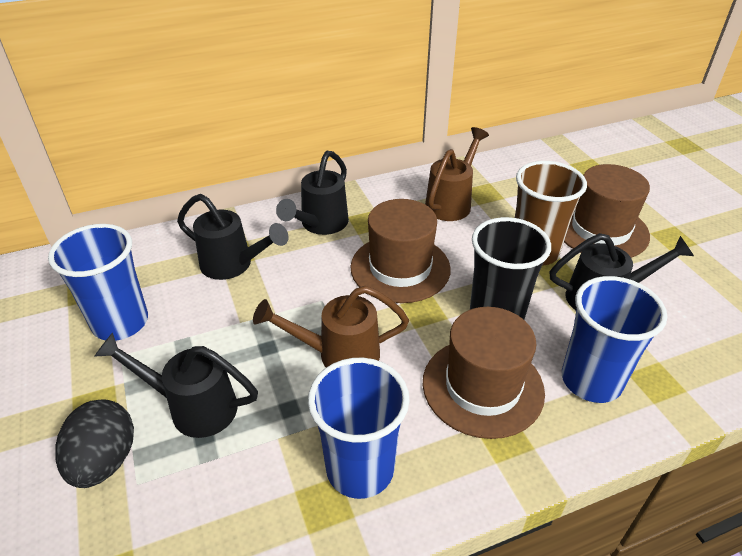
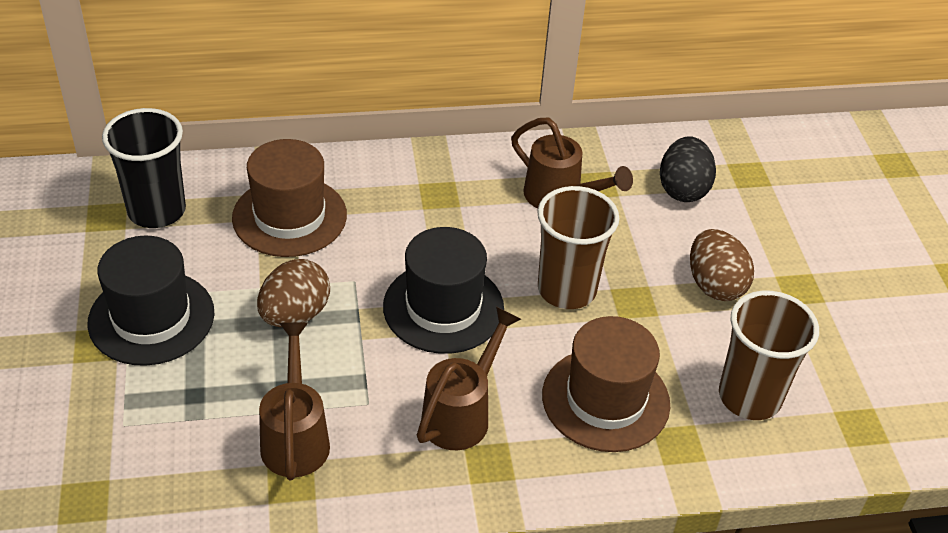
black hat: none = 0 -> [87,236,214,366] [383,227,504,354] = 2
black watering can: [94,333,258,438] [177,194,289,280] [276,151,349,235] [550,233,694,310] = 4 -> none = 0
blue cup: [48,224,148,341] [308,358,410,499] [562,276,667,403] = 3 -> none = 0
brown cup: [515,161,587,266] = 1 -> [537,186,619,309] [719,291,819,420] = 2
brown egg: none = 0 -> [257,259,330,327] [690,229,754,301] = 2
brown hat: [350,199,451,303] [423,307,545,439] [564,164,650,258] = 3 -> [232,139,347,257] [542,316,670,452] = 2
brown watering can: [253,286,409,368] [425,127,489,221] = 2 -> [259,322,330,480] [417,307,521,450] [511,117,633,208] = 3

